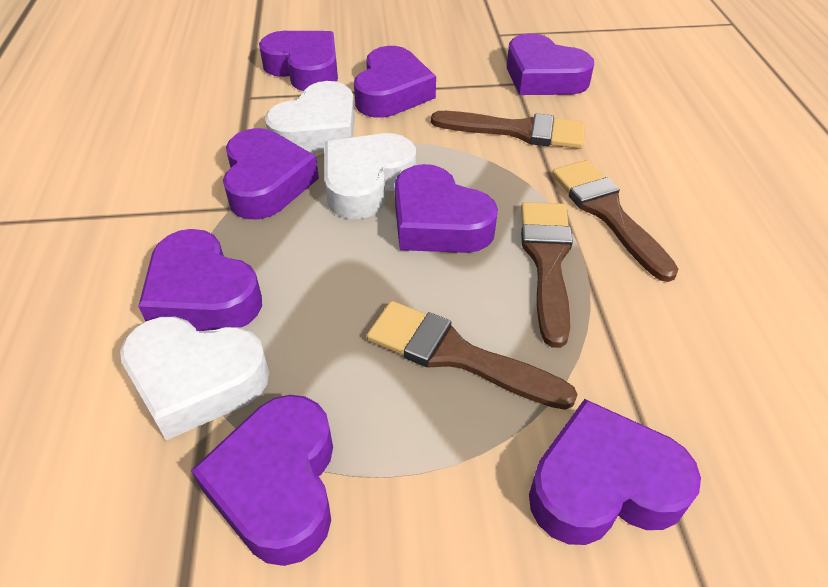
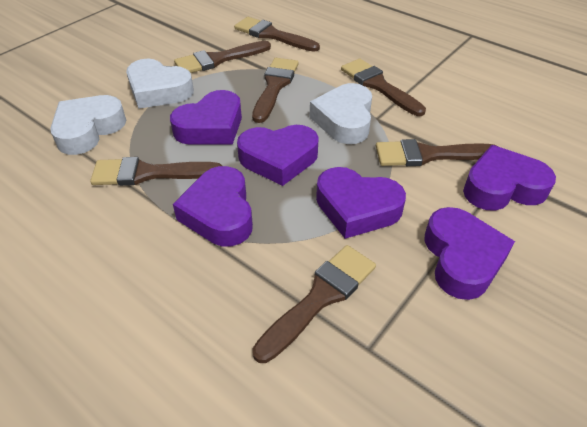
brown brush: [367,301,578,410] [431,111,585,149] [521,202,573,348] [552,160,679,282] = 4 -> [90,157,222,186] [174,41,271,73] [234,17,320,52] [252,58,299,123] [253,245,376,363] [341,59,426,116] [376,139,496,166] = 7
purple heart: [138,229,262,331] [191,395,333,566] [223,128,319,219] [259,31,338,91] [354,46,436,118] [395,164,498,253] [507,33,594,95] [529,399,701,545] = 8 -> [170,90,242,145] [173,166,253,246] [237,125,319,186] [316,167,406,239] [425,207,515,300] [463,145,556,211] = 6

